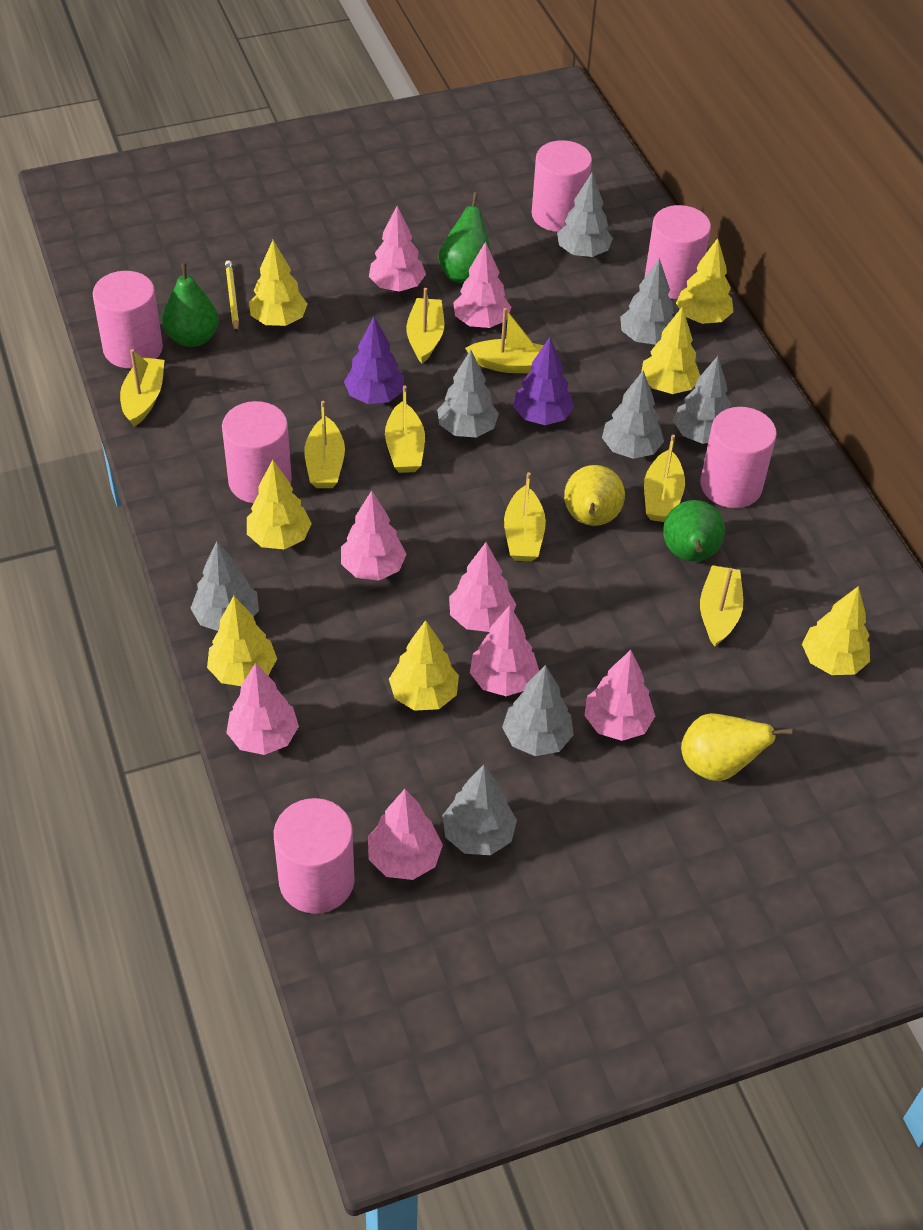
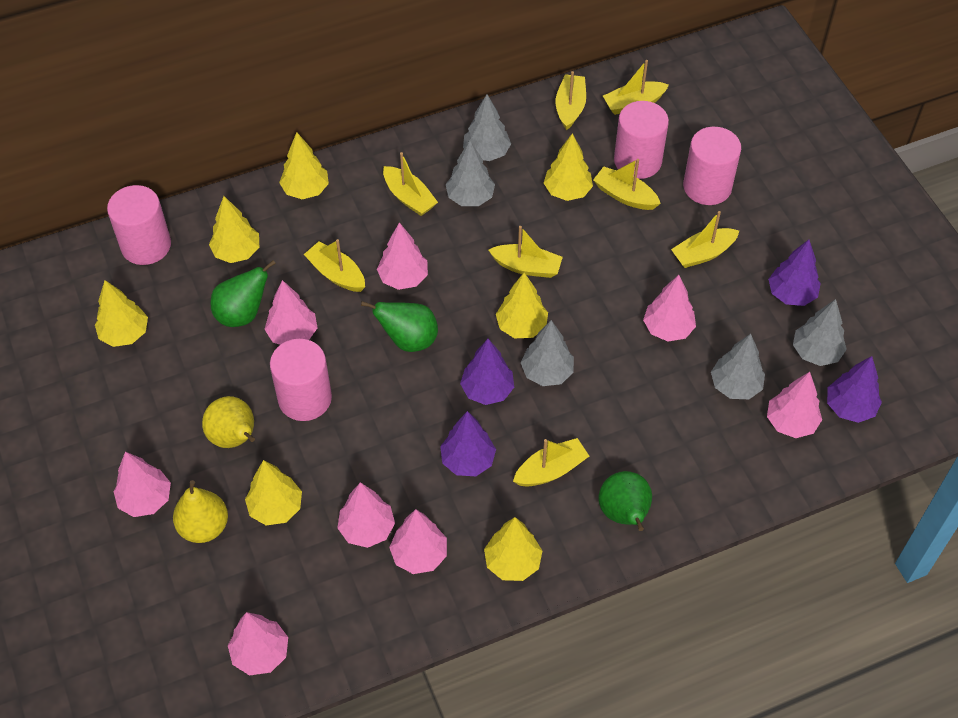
grey tree: [190,541,259,631] [437,350,499,438] [443,765,517,855] [502,665,574,756] [557,173,613,257] [602,370,664,459] [620,258,674,345] [673,356,732,444] = 8 -> [446,140,495,206] [463,94,511,161] [521,320,574,386] [711,334,765,399] [793,299,847,366] = 5
pink cylinder: [93,271,163,369] [222,401,292,503] [274,798,355,914] [532,140,592,232] [645,205,711,299] [700,407,777,508] = 6 -> [107,185,171,265] [270,339,332,421] [614,101,669,179] [683,127,741,205] = 4
purple tree: [344,317,404,404] [513,337,574,425] = 2 -> [440,411,496,476] [460,339,514,405] [768,240,821,306] [827,356,882,423] = 4
yellow pencil: [225,260,239,332] = 1 -> none = 0

